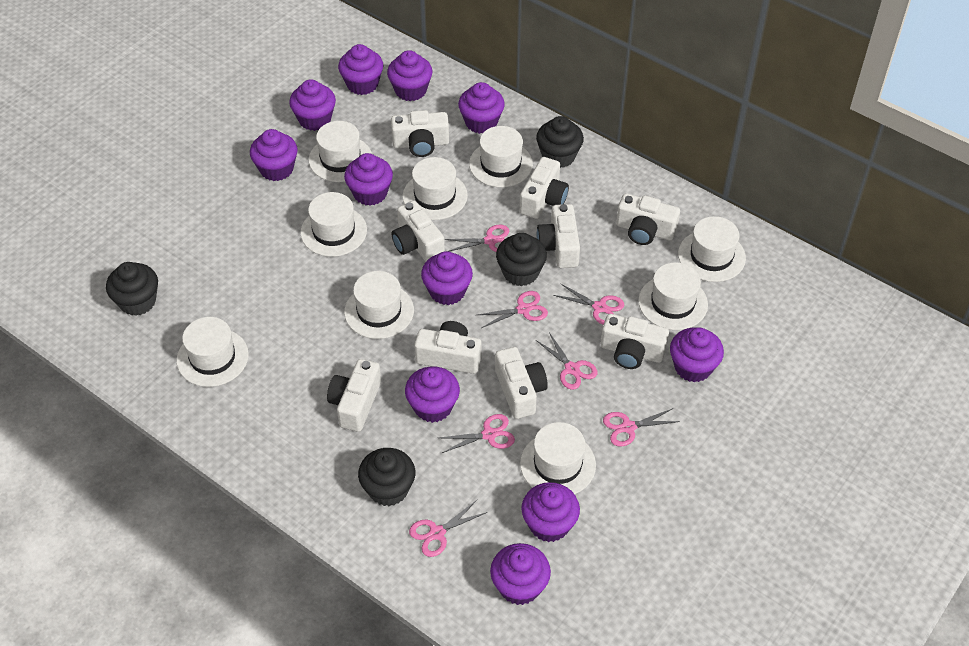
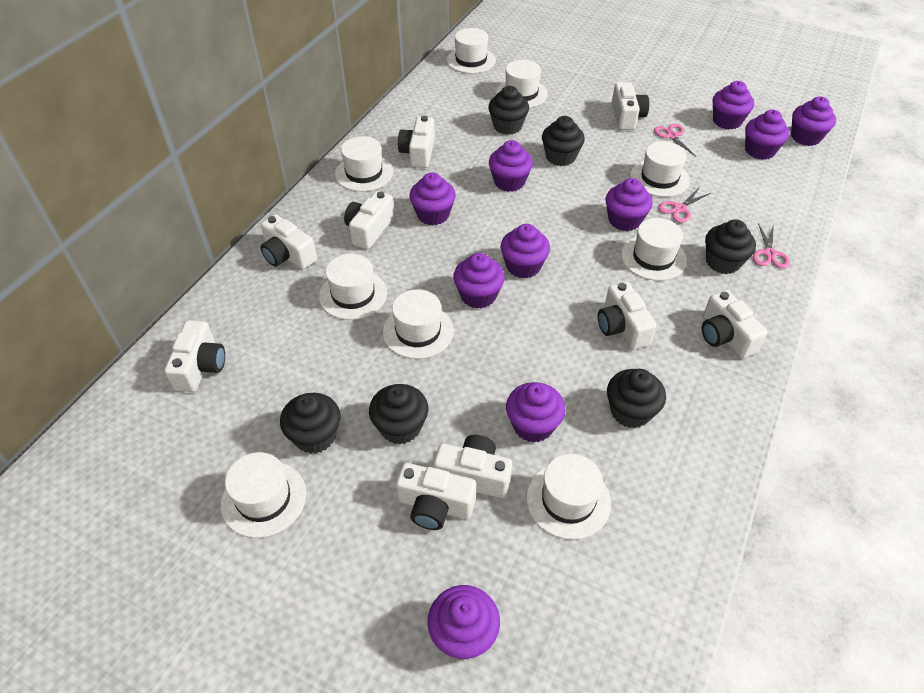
black cupcake: [106,262,158,316] [358,448,415,506] [496,233,547,286] [536,116,584,168] = 4 -> [280,393,340,454] [369,384,428,445] [488,86,529,135] [542,116,585,166] [607,369,666,428] [705,219,756,274] = 6
pink scissors: [409,500,487,557] [439,414,515,453] [444,225,509,252] [478,291,548,328] [536,332,597,390] [553,283,624,325] [603,408,680,447] = 7 -> [654,124,696,157] [658,187,711,223] [753,223,790,268] = 3
purple cupcake: [250,129,298,181] [289,79,336,131] [338,44,383,95] [344,153,393,206] [387,50,432,101] [405,366,460,423] [421,251,473,305] [458,82,505,134] [490,543,551,605] [521,482,580,542] [670,328,724,382] = 11 -> [409,172,456,225] [427,585,500,659] [453,253,505,309] [489,140,533,192] [500,224,550,278] [506,382,566,443] [606,178,653,231] [713,81,754,130] [745,110,789,160] [791,96,836,146] = 10

